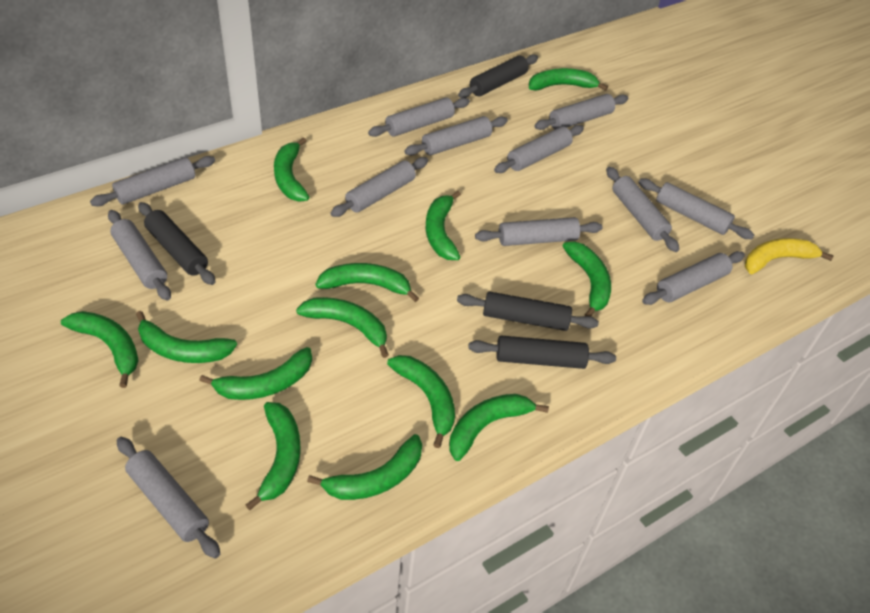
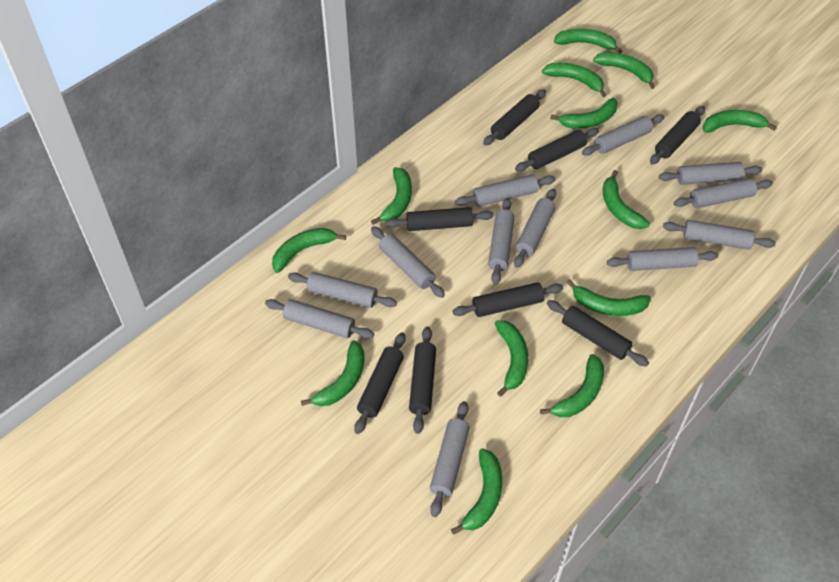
black rolling pin: [138,202,215,285] [457,291,599,331] [458,54,538,98] [468,336,616,369] = 4 -> [354,332,405,434] [385,207,494,231] [409,326,436,434] [453,282,563,317] [483,89,546,146] [515,128,599,172] [547,300,649,367] [650,106,705,164] = 8
yellow banana: [745,238,834,274] = 1 -> none = 0

